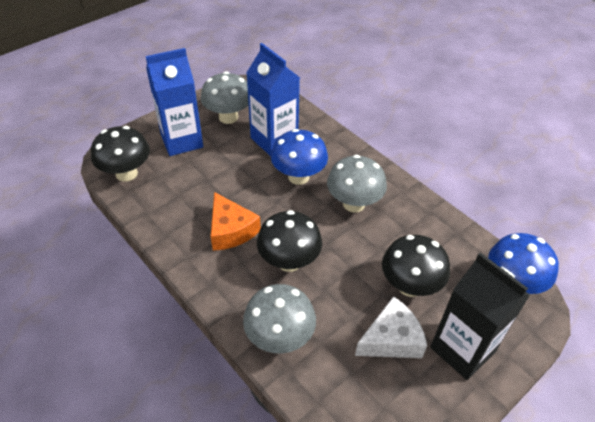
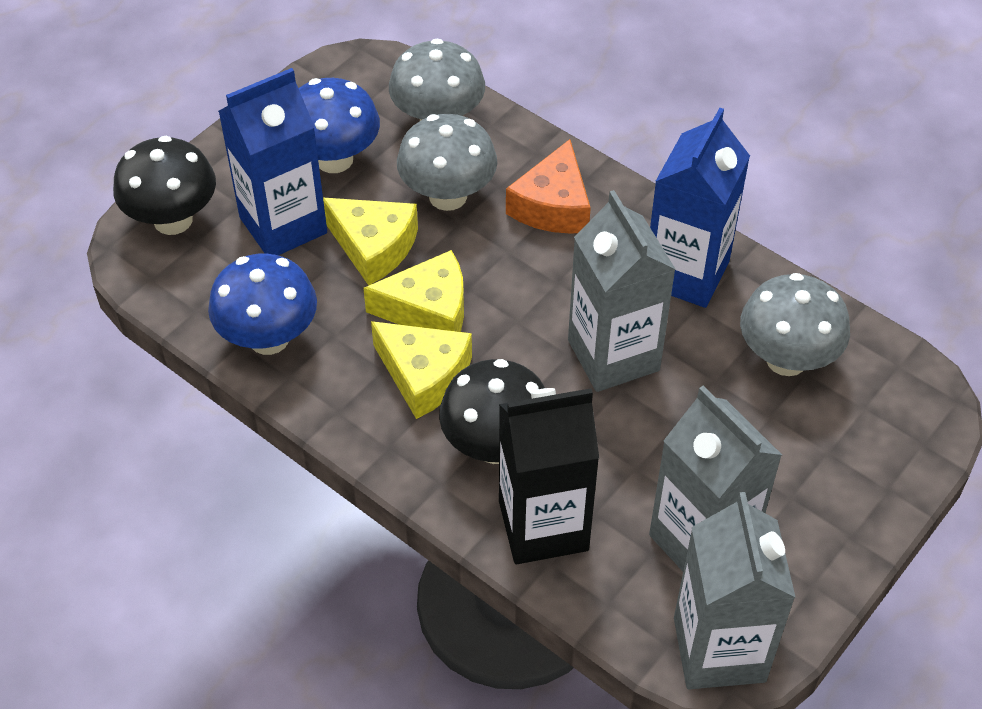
black mushroom: [91,126,150,182] [257,210,322,272] [382,235,450,297] = 3 -> [113,136,216,235] [439,359,545,464] = 2
grey carton: none = 0 -> [568,190,676,392] [649,386,782,571] [674,492,796,689] = 3
white cheese: [355,296,427,358] = 1 -> none = 0
yellow cheese: none = 0 -> [323,198,418,286] [363,250,464,332] [371,321,472,419] = 3

